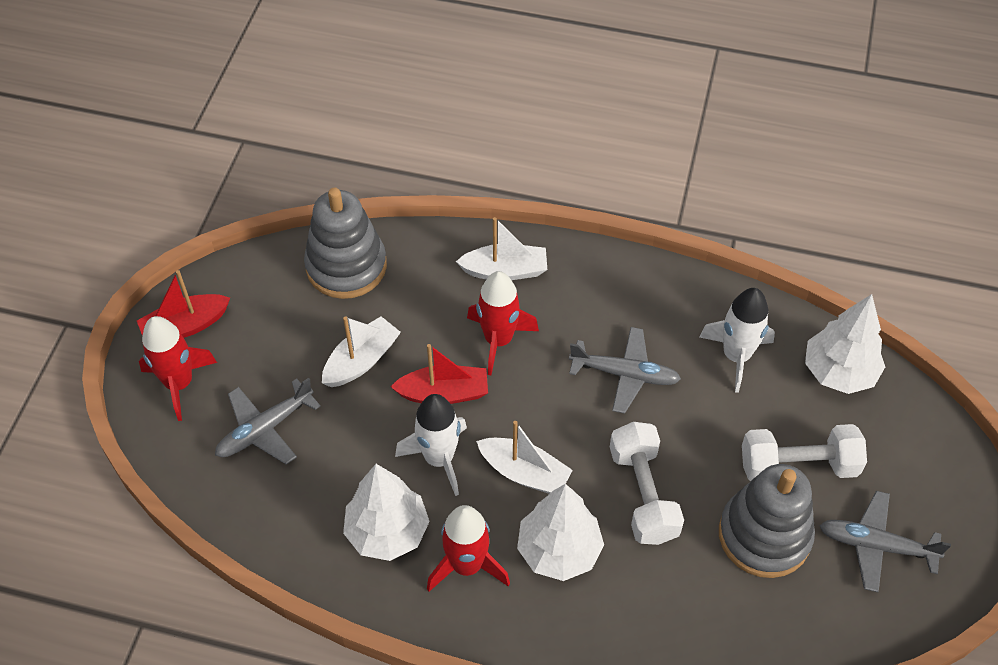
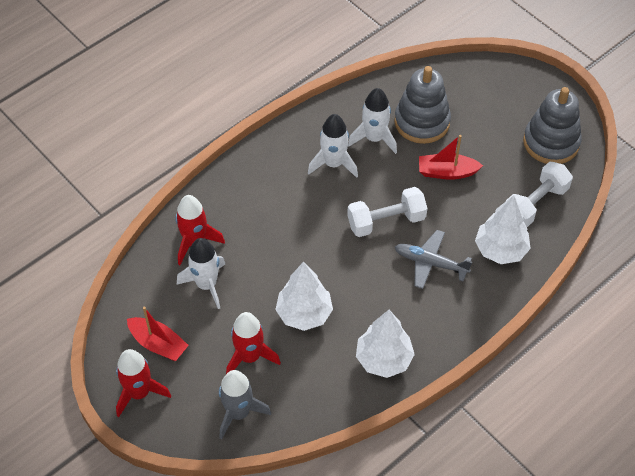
grey plane: [215,378,321,465] [569,327,681,414] [820,491,951,592] = 3 -> [395,230,472,289] = 1
grey rocket: none = 0 -> [219,370,271,439] = 1
white boat: [322,316,401,387] [456,217,547,280] [476,421,573,494] = 3 -> none = 0
white rocket: [395,394,467,496] [699,288,775,393] = 2 -> [177,238,225,309] [308,114,358,178] [348,88,397,154] = 3

